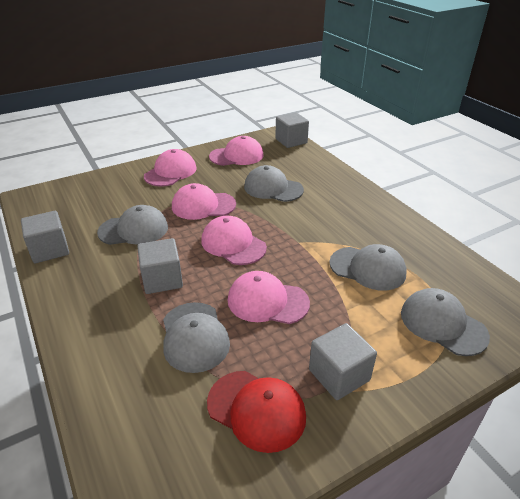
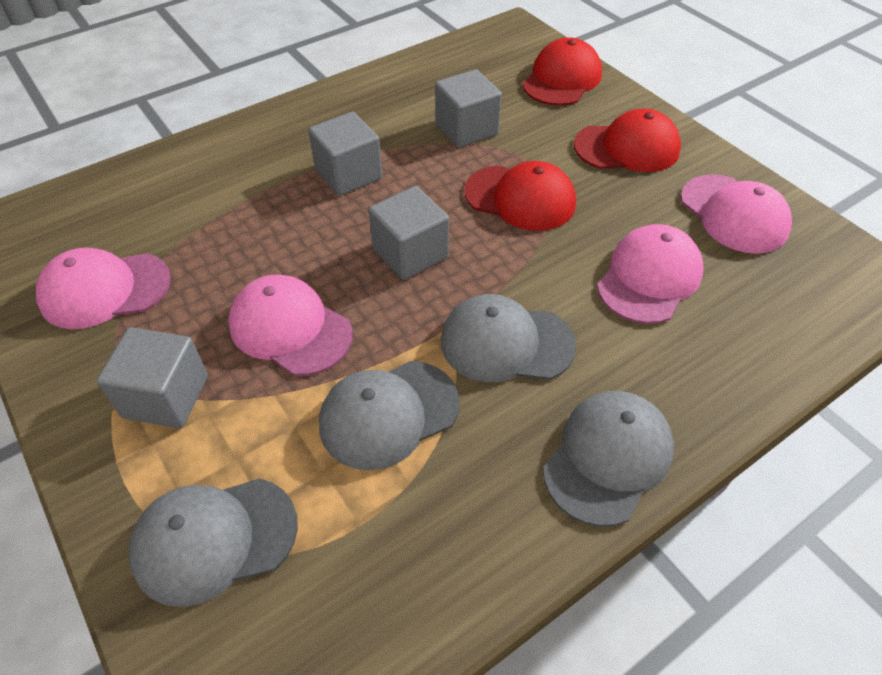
grey cap: [97,205,168,245] [163,302,230,373] [244,165,304,202] [329,244,407,291] [401,288,490,356] = 5 -> [128,478,298,607] [319,361,460,471] [441,294,576,382] [543,391,674,527] = 4
pink cap: [144,149,196,187] [172,183,236,220] [201,216,267,265] [209,136,264,166] [228,271,310,324] = 5 -> [36,247,171,329] [228,275,353,376] [597,224,704,324] [681,174,792,254] = 4
red cap: [207,371,306,453] = 1 -> [464,161,576,231] [522,37,602,106] [574,108,681,172] = 3

